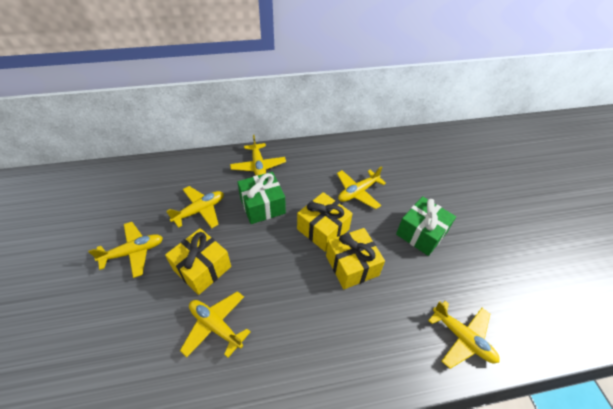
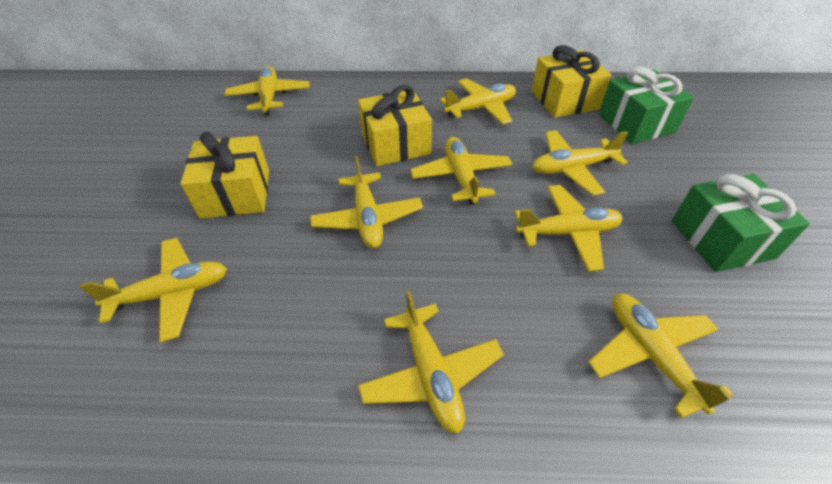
yellow plane: [88,222,163,278] [166,186,224,228] [180,291,250,358] [230,135,286,175] [337,166,386,209] [428,301,500,369] = 6 -> [80,238,227,343] [224,66,310,116] [310,155,423,248] [358,290,504,433] [410,137,512,205] [440,78,516,125] [515,185,623,272] [532,130,628,196] [588,294,733,418] = 9

